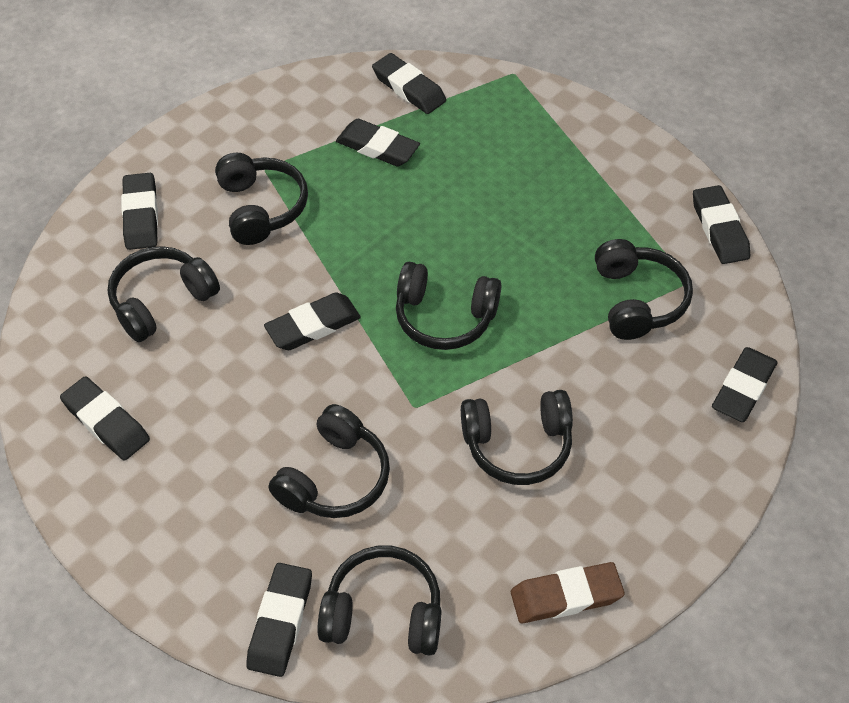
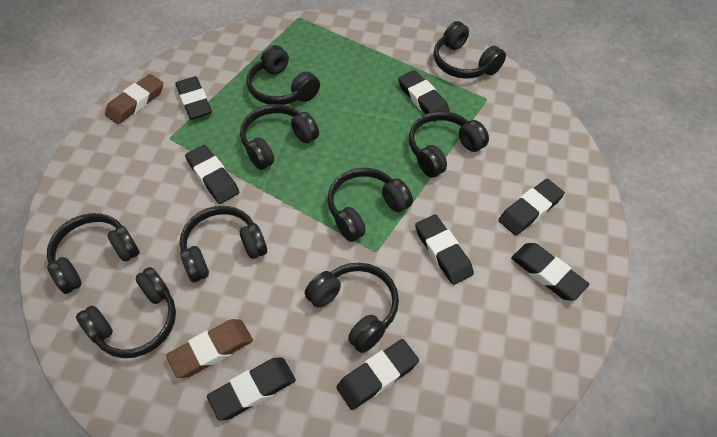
black headphones: [108,246,220,342] [215,153,308,245] [269,404,390,518] [317,546,442,656] [396,262,501,350] [461,390,573,485] [595,239,693,340] = 7 -> [47,213,140,294] [76,267,176,358] [180,206,267,282] [240,104,319,170] [247,45,320,105] [305,262,399,353] [328,168,413,242] [409,111,489,178] [434,21,506,79] = 9
brown eraser: [511,562,625,623] = 1 -> [105,74,163,124] [166,319,253,378] = 2

